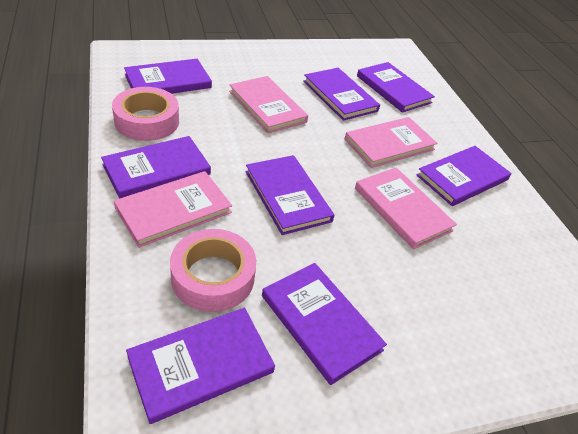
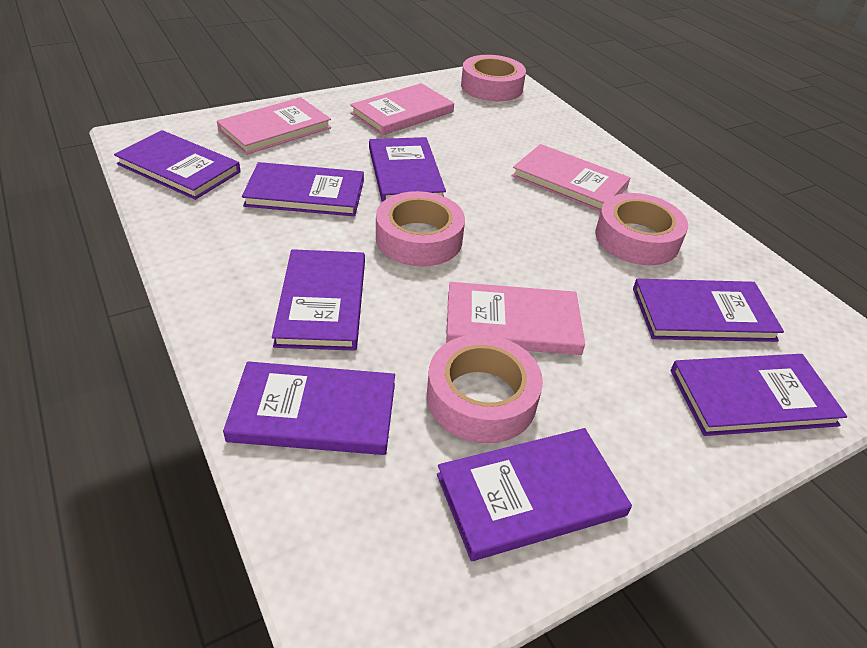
pink tape: [112,87,179,141] [170,229,256,312] = 2 -> [376,191,465,267] [427,334,543,443] [461,55,526,101] [595,193,688,265] = 4

